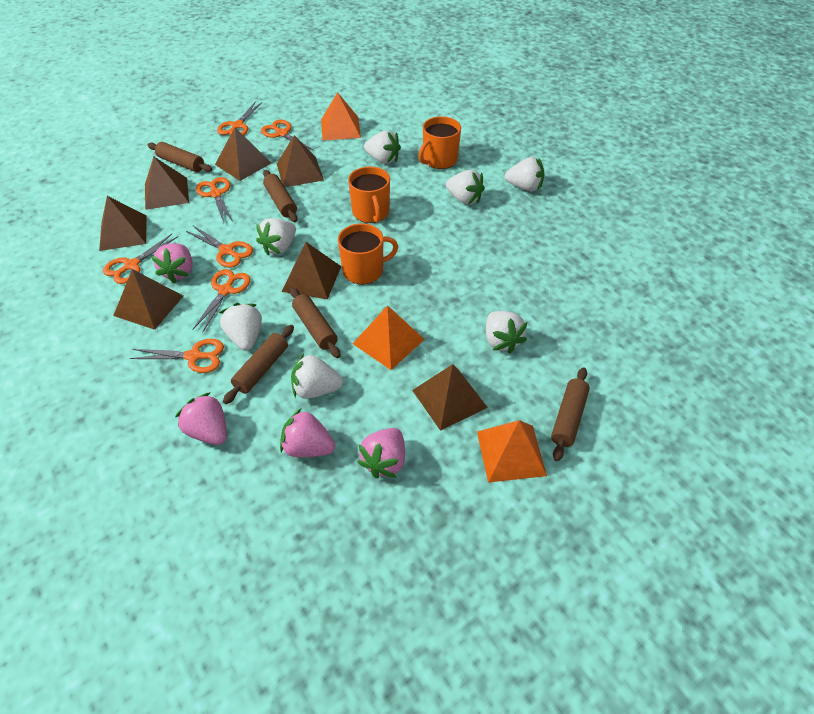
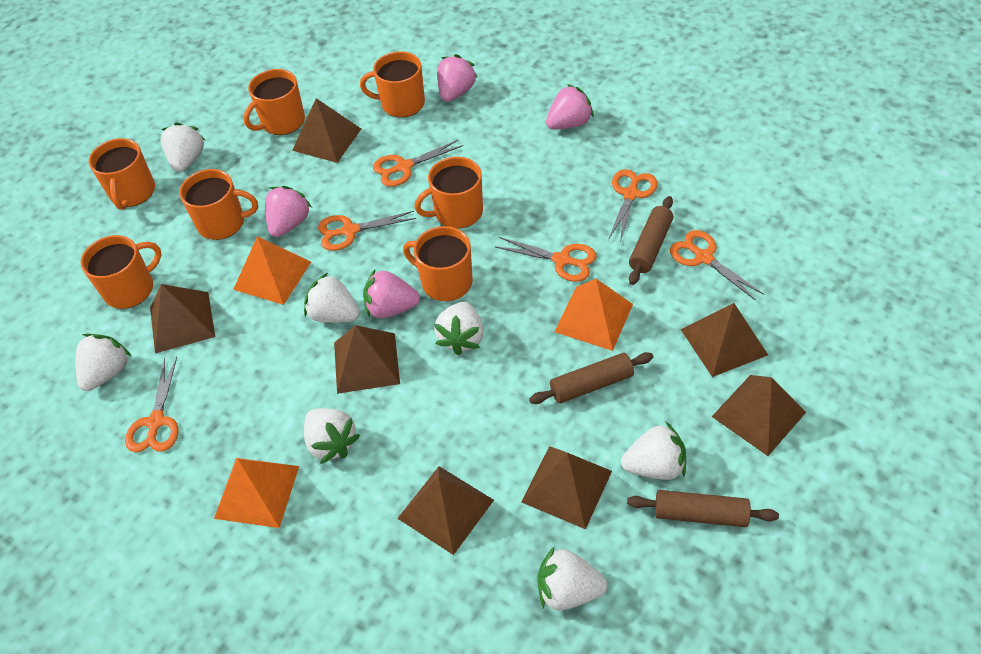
brown rolling pin: [148,142,212,172] [223,325,294,404] [263,170,298,222] [290,287,340,358] [551,367,590,461] = 5 -> [529,352,653,404] [627,490,779,527] [629,196,673,285] = 3
orange mug: [338,224,398,284] [348,167,390,223] [418,116,461,169] = 3 -> [80,235,162,309] [89,138,155,210] [179,169,258,240] [244,69,305,135] [360,51,425,118] [403,226,473,301] [414,157,483,229] = 7
orange scissors: [103,234,178,284] [130,339,224,373] [186,226,253,268] [192,269,250,333] [196,177,233,223] [217,101,262,135] [261,120,314,151] = 7 -> [125,357,179,452] [318,211,416,251] [373,140,463,187] [496,237,596,282] [608,169,658,243] [670,230,764,301] = 6

